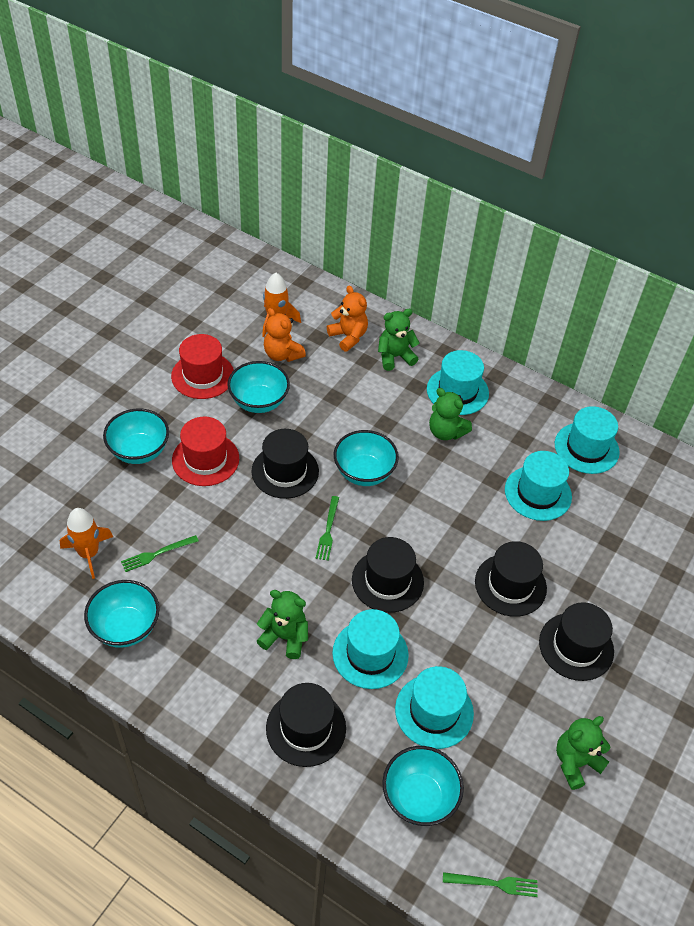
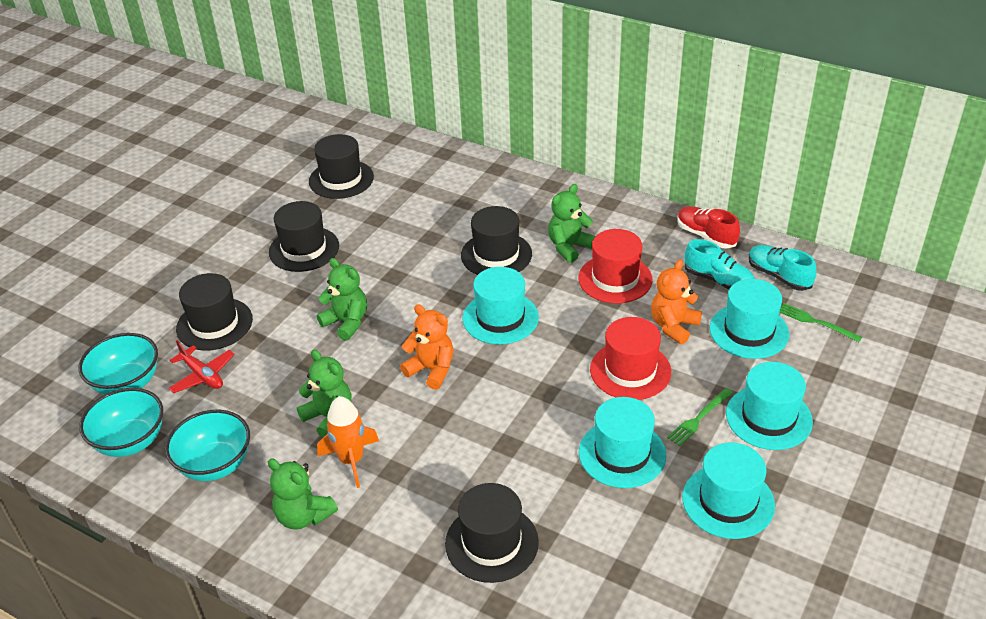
green fork: [121,535,199,572] [316,496,339,561] [443,872,538,897] = 3 -> [667,388,733,446] [779,303,862,342] = 2
orange rocket: [60,508,113,579] [262,273,301,337] = 2 -> [317,396,379,488] = 1
red plane: none = 0 -> [168,340,235,393] = 1
red shoe: none = 0 -> [678,206,740,249] = 1
turquoise bowl: [84,580,159,648] [103,409,169,464] [227,361,290,413] [334,430,399,486] [382,746,464,826] = 5 -> [78,333,158,395] [79,388,163,457] [165,410,250,481] = 3
turquoise shoe: none = 0 -> [684,239,754,289] [748,245,817,291] = 2

